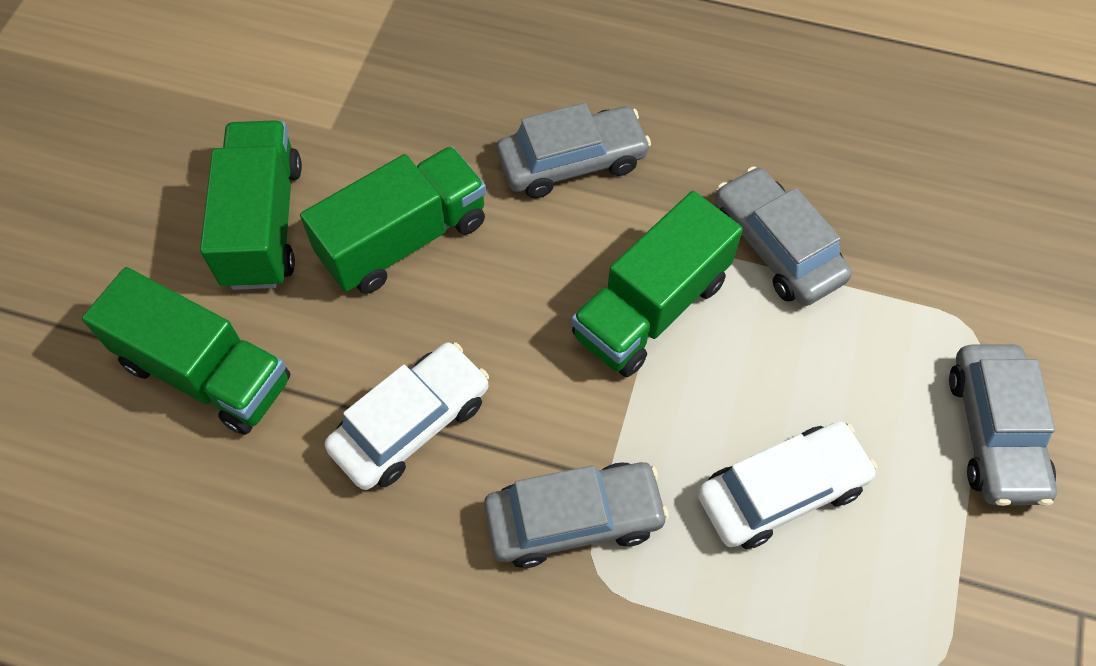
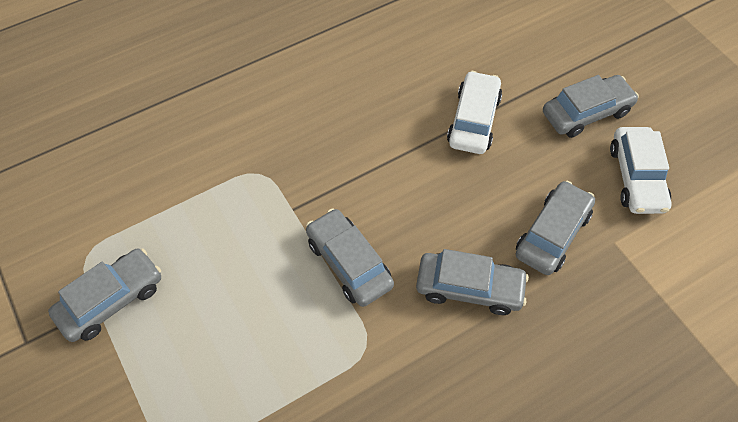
green truck: [82,267,290,435] [200,120,302,290] [300,146,486,294] [571,191,743,377] = 4 -> none = 0
grey car: [484,462,669,568] [497,103,651,198] [715,166,852,306] [949,344,1057,506] = 4 -> [48,248,161,342] [306,208,394,307] [416,249,529,315] [516,181,595,275] [543,75,639,138] = 5

